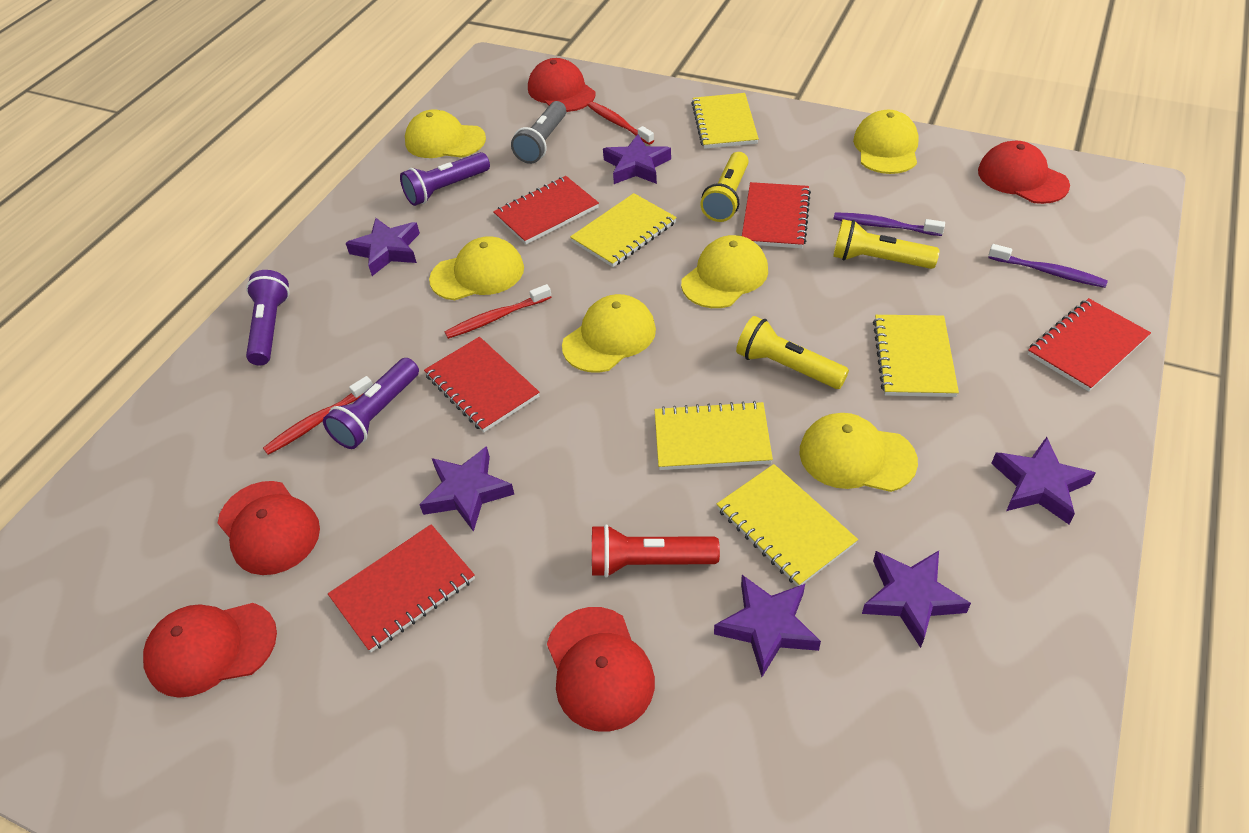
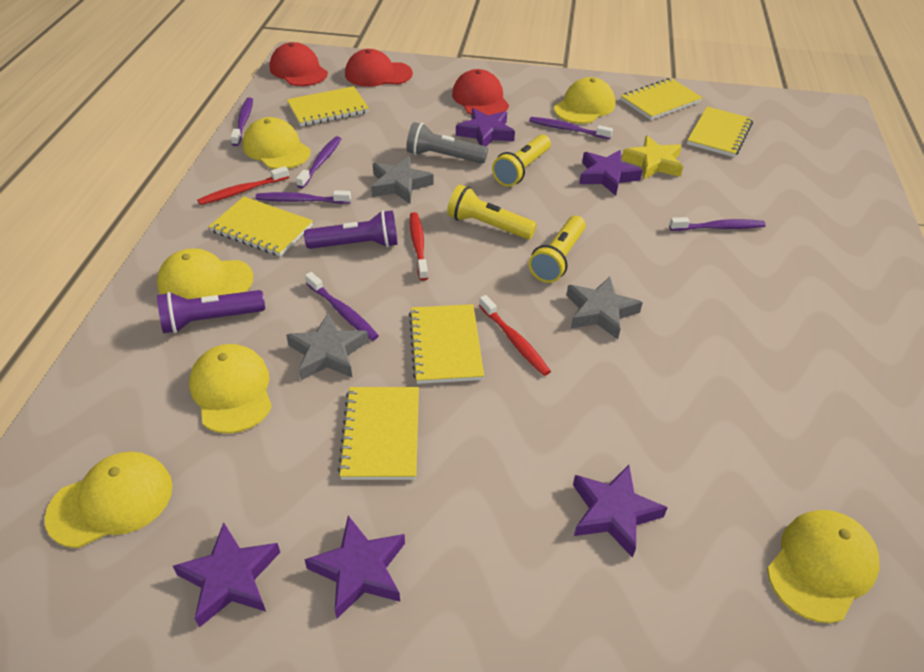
grey star: none = 0 -> [286,313,368,380] [371,156,433,204] [566,277,643,339] = 3
purple flashlight: [246,270,289,365] [323,358,419,449] [400,152,490,206] = 3 -> [157,290,265,333] [304,210,398,249] = 2
purple star: [346,218,420,276] [419,446,514,532] [603,134,671,184] [714,575,821,677] [862,551,971,648] [991,437,1095,524] = 6 -> [173,523,280,628] [304,516,405,619] [456,108,515,146] [573,465,668,558] [579,150,643,196] = 5
purple toothbrush: [834,212,945,236] [988,244,1108,288] = 2 -> [231,97,253,146] [256,190,351,204] [296,136,341,188] [305,272,379,341] [529,117,613,139] [669,217,766,231] = 6
red cap: [143,603,277,698] [218,481,320,575] [528,58,596,112] [547,607,655,731] [978,141,1070,204] = 5 -> [270,42,328,86] [345,49,413,87] [452,69,509,115] = 3
red flashlight: [592,524,720,578] = 1 -> none = 0
red notebook: [328,524,475,652] [424,337,540,432] [493,176,599,244] [742,182,811,248] [1028,298,1151,391] = 5 -> none = 0
yellow notebook: [570,193,677,267] [655,401,773,470] [691,93,759,149] [717,464,858,586] [873,315,959,397] = 5 -> [209,197,313,257] [287,86,369,126] [338,387,419,480] [409,304,484,384] [621,78,703,120] [687,107,753,157] = 6
yellow star: none = 0 -> [621,135,683,179] = 1

